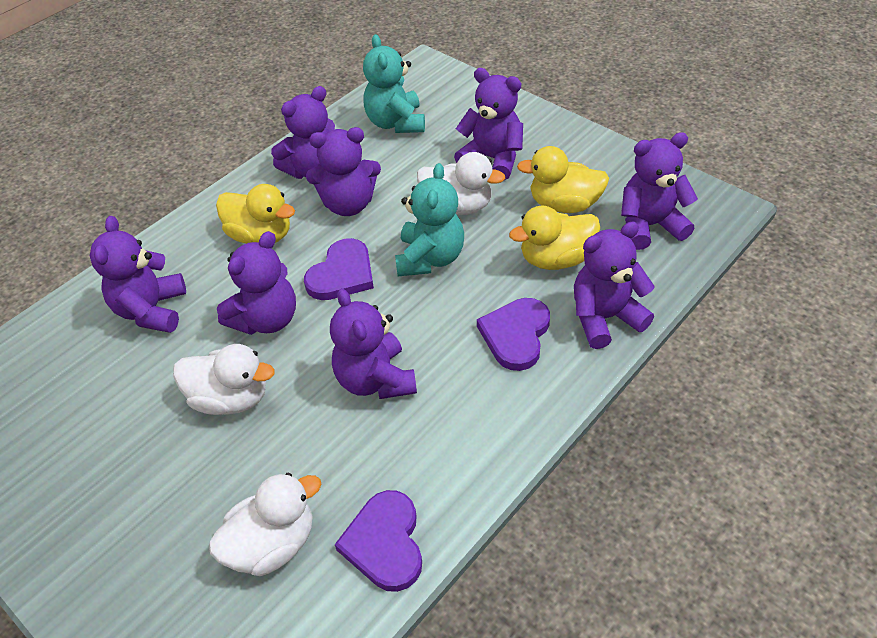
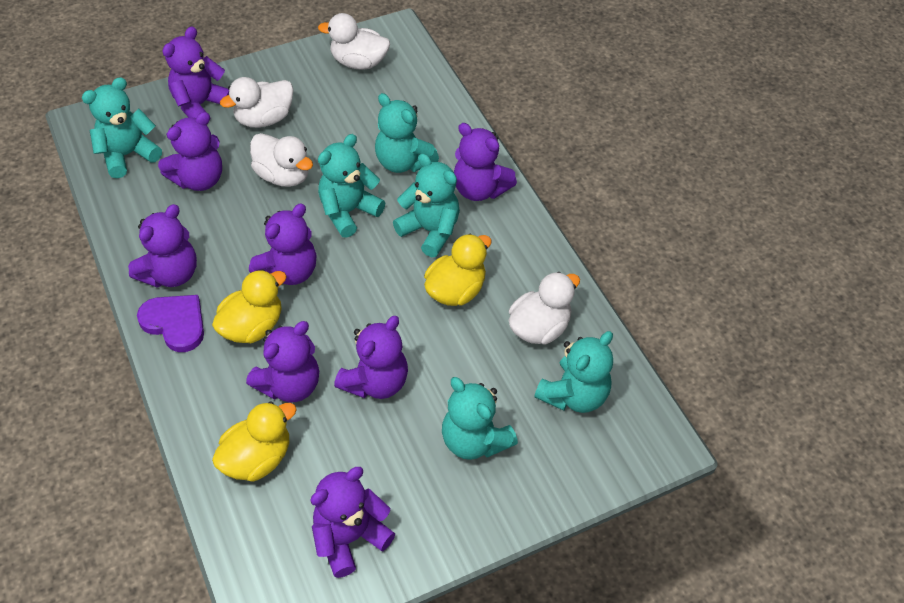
purple heart: [304,238,374,300] [335,490,422,592] [477,298,550,371] = 3 -> [137,295,204,352] = 1
turquoise teddy bear: [363,34,425,133] [395,163,464,276] = 2 -> [81,77,162,178] [318,134,385,238] [375,93,439,173] [393,153,460,257] [442,377,518,460] [534,331,613,413] = 6
white duck: [173,344,275,415] [209,472,322,576] [417,152,506,215] = 3 -> [220,77,294,128] [250,133,313,187] [318,13,390,70] [509,272,580,345] = 4

